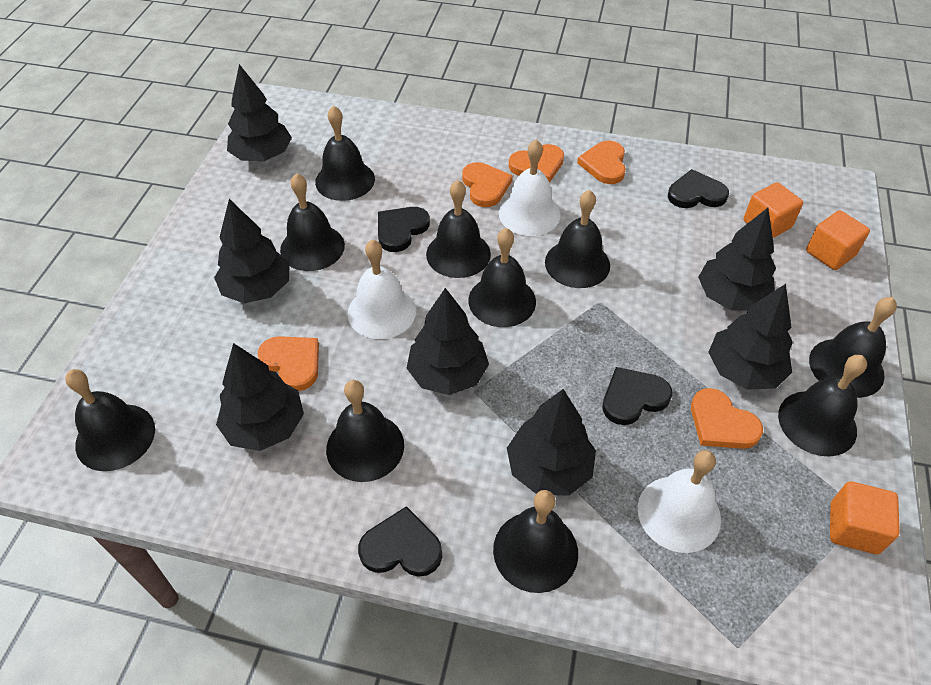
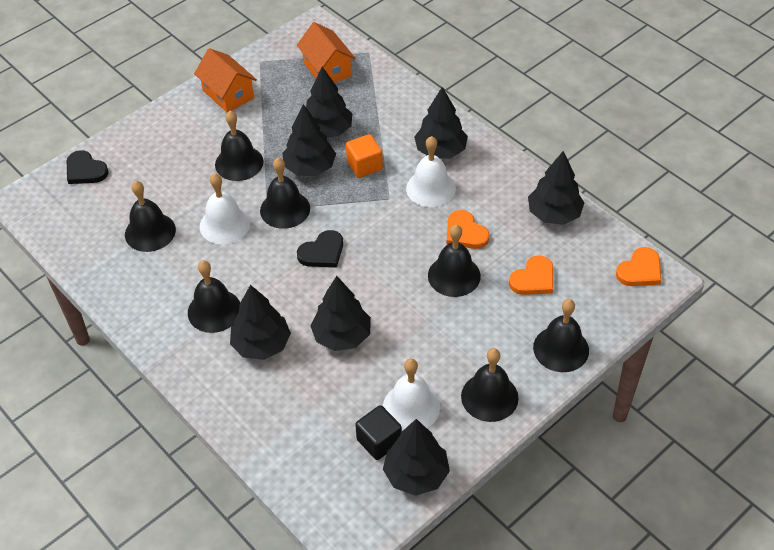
black bell: [65,369,155,471] [280,173,345,271] [315,105,375,201] [326,380,404,482] [426,180,491,278] [468,228,536,327] [493,490,578,593] [545,190,610,288] [778,355,867,457] [809,297,897,398] = 10 -> [125,181,176,252] [188,261,240,333] [215,111,263,181] [260,158,310,229] [428,225,481,297] [461,348,519,422] [533,299,589,372] = 7
black cube: none = 0 -> [355,405,402,460] = 1
black heart: [358,506,442,577] [378,207,430,252] [602,367,672,425] [668,169,729,208] = 4 -> [67,150,109,184] [297,230,343,268] = 2
orange cube: [743,182,803,238] [806,210,870,270] [830,481,900,554] = 3 -> [346,134,383,178] = 1
orange heart: [258,336,319,391] [462,162,513,207] [509,144,564,183] [577,140,626,184] [691,388,763,449] = 5 -> [447,210,490,249] [509,255,553,295] [616,247,661,286] = 3
orange house: none = 0 -> [194,48,257,113] [297,22,356,83] = 2

